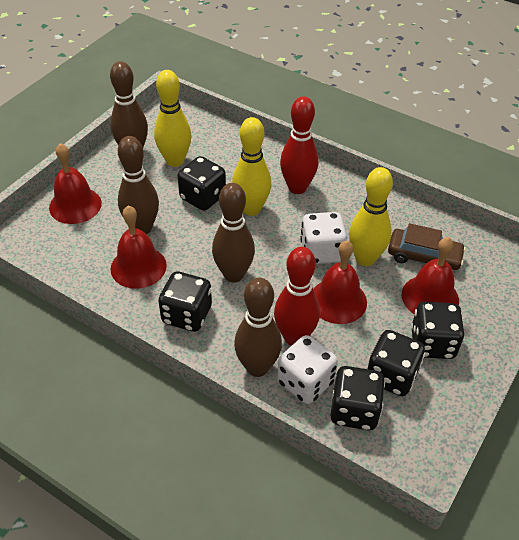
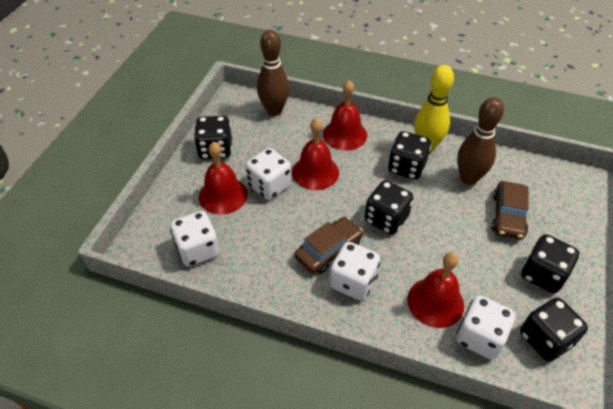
brown bowling pin: [110,61,148,147] [118,136,159,234] [212,183,255,282] [234,278,282,377] = 4 -> [257,30,290,116] [457,97,504,185] = 2
brown car: [388,223,466,270] = 1 -> [295,217,363,274] [491,181,528,239] = 2
red bowling pin: [274,247,320,346] [280,96,318,194] = 2 -> none = 0
white dice: [277,335,338,404] [300,212,347,264] = 2 -> [170,211,219,266] [245,148,291,200] [330,242,380,300] [456,295,515,360] = 4
yellow bowling pin: [154,70,191,167] [232,117,271,216] [349,167,393,266] = 3 -> [414,65,454,152] = 1

